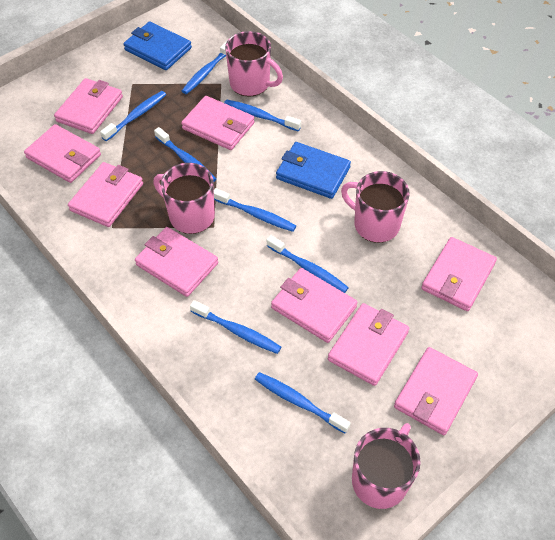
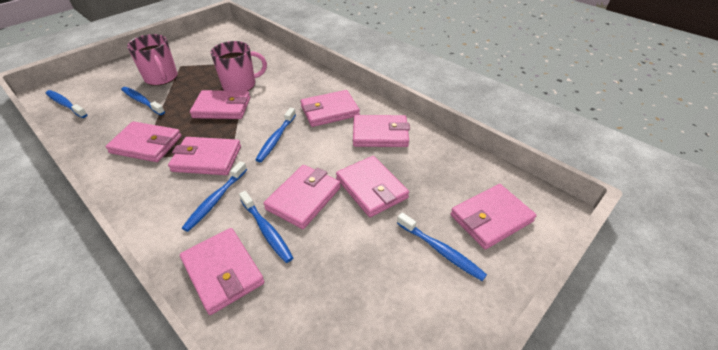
blue toothbrush: [100,91,166,141] [154,127,216,183] [182,41,227,94] [190,300,281,354] [214,188,296,232] [224,100,301,131] [255,372,351,433] [267,235,349,293] = 8 -> [45,90,87,118] [121,87,165,115] [182,161,247,232] [239,191,293,263] [256,108,296,162] [397,213,487,281] = 6
blue wallet: [124,22,192,70] [276,142,351,199] = 2 -> none = 0
pink mug: [153,163,215,234] [225,31,283,97] [341,171,410,243] [352,423,421,509] = 4 -> [127,34,177,86] [210,41,267,91] = 2

